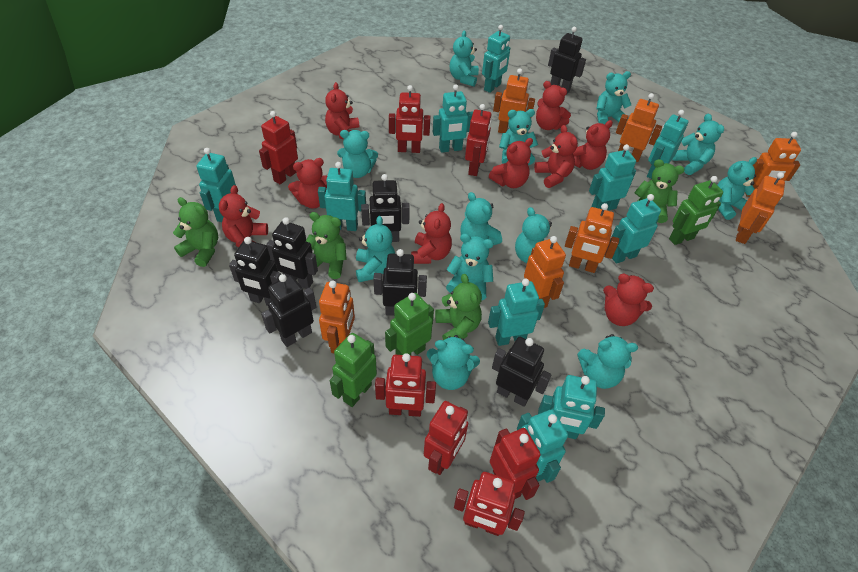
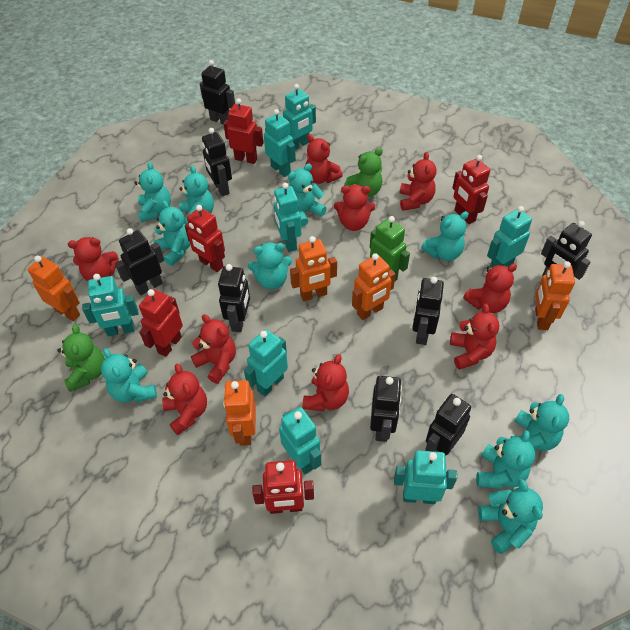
black robot: [229,237,281,306] [261,274,316,347] [266,218,318,289] [361,174,410,242] [373,249,427,316] [492,337,551,407] [548,27,586,93] = 7 -> [115,228,164,295] [199,60,235,125] [202,128,232,196] [218,264,250,332] [370,376,402,442] [412,277,444,345] [425,394,471,455] [541,221,592,280] = 8
green robot: [330,333,377,407] [385,293,434,356] [669,176,723,245] = 3 -> [370,216,410,281] = 1
green teddy bear: [173,197,218,267] [306,212,347,279] [435,274,482,340] [634,159,685,223] = 4 -> [58,324,105,392] [344,148,383,197] = 2
orange robot: [319,280,355,353] [493,68,535,133] [524,236,566,308] [565,203,619,273] [616,93,662,162] [736,172,785,244] [745,132,801,197] = 7 -> [28,256,80,321] [223,380,256,446] [290,236,337,301] [352,253,396,320] [535,261,575,330] = 5
red robot: [259,111,298,184] [375,353,436,417] [389,85,430,153] [424,401,468,475] [454,472,525,536] [465,104,492,176] [490,428,541,500] = 7 -> [139,289,183,357] [185,205,225,272] [223,98,263,164] [252,460,314,514] [452,155,490,224] = 5
turquoise robot: [196,148,236,222] [318,162,366,231] [433,85,473,153] [482,25,510,93] [488,279,545,346] [517,409,568,483] [538,375,605,439] [589,144,636,210] [610,194,661,264] [647,110,689,179] = 10 -> [82,274,139,337] [244,329,288,397] [264,109,296,177] [274,183,301,252] [279,407,321,474] [283,84,316,150] [394,450,457,504] [487,206,532,268] = 8
turquoise teddy bear: [337,130,378,178] [356,216,395,282] [427,335,480,390] [446,234,493,300] [450,30,479,86] [460,192,502,245] [499,109,538,165] [515,207,552,263] [577,334,638,389] [596,71,631,124] [672,114,724,175] [717,157,757,220] = 12 -> [101,348,157,403] [135,162,171,222] [153,200,190,266] [179,165,214,225] [248,242,292,289] [288,163,327,227] [421,211,469,261] [476,430,535,489] [478,479,543,554] [511,394,569,451] = 10

